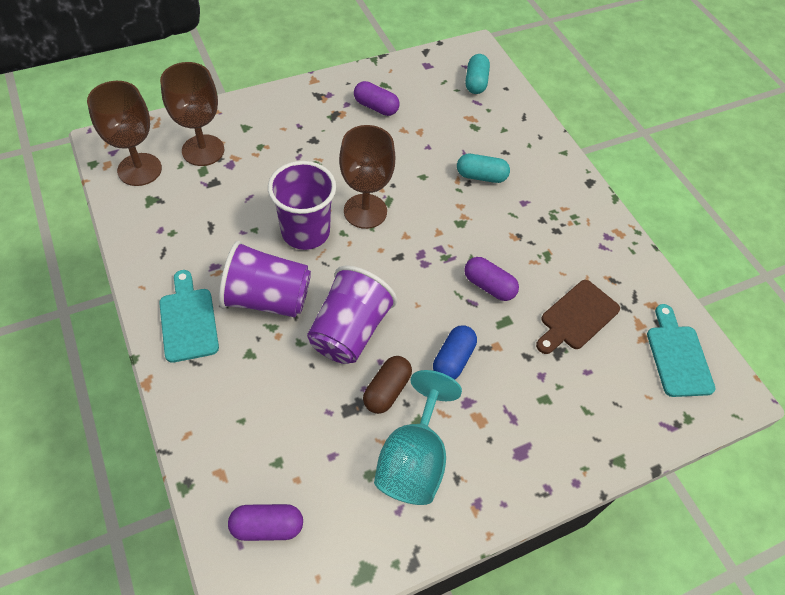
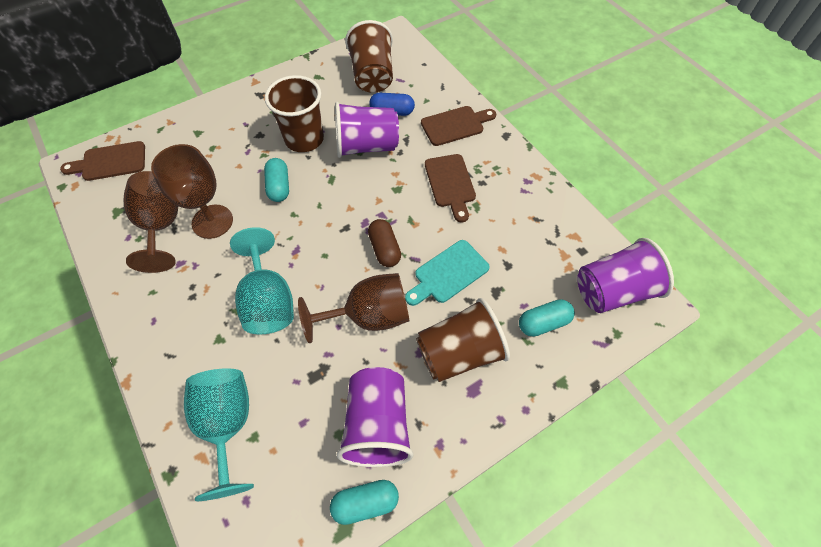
brown cup: none = 0 -> [265,75,324,152] [345,20,393,93] [416,298,510,382] = 3
brown cutting board: [536,280,620,354] = 1 -> [60,141,145,181] [421,106,496,146] [425,154,476,222] = 3
purple capsule: [228,504,303,541] [354,81,400,116] [464,257,519,301] = 3 -> none = 0
turquoise capsule: [457,154,510,183] [465,54,490,94] = 2 -> [264,158,289,202] [330,480,399,525] [519,299,575,337] = 3
turquoise cutting board: [159,270,219,363] [647,304,715,397] = 2 -> [405,240,490,306] = 1
turquoise goblet: [374,370,462,505] = 1 -> [184,368,254,501] [230,227,294,335] = 2

